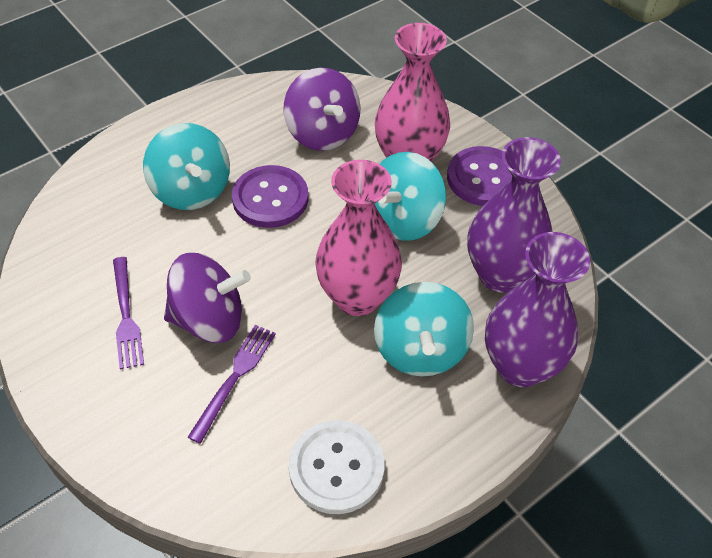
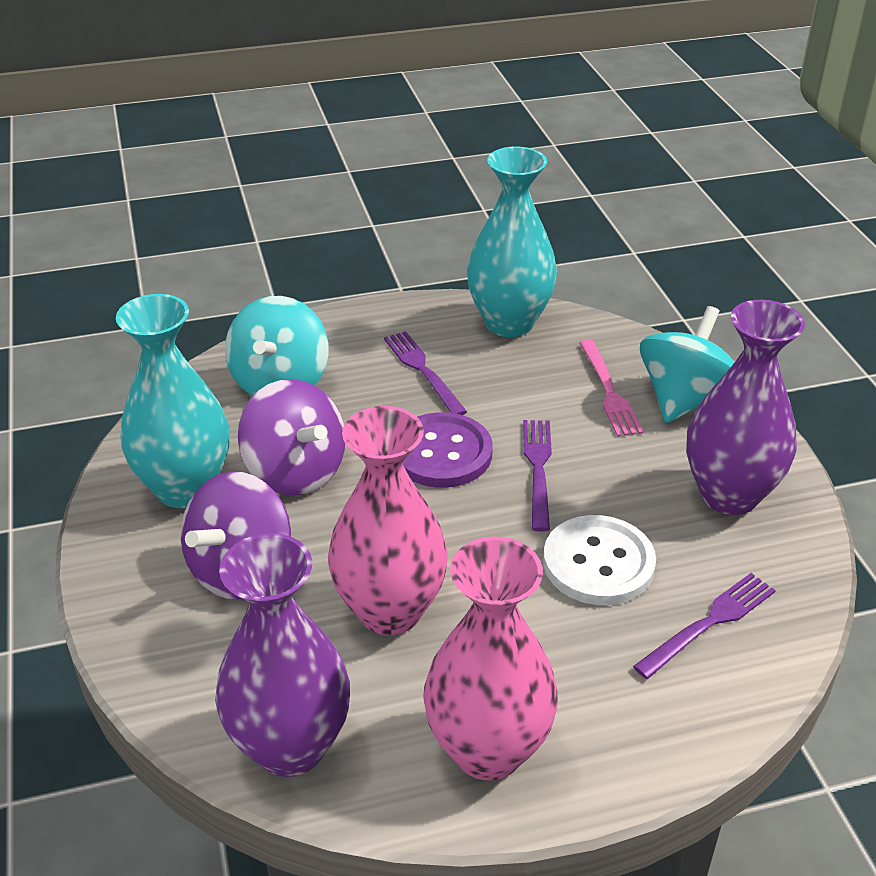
pink fork: none = 0 -> [580,340,643,437] = 1
purple button: [232,165,308,228] [447,146,512,206] = 2 -> [403,412,493,488] = 1
purple fork: [113,257,144,370] [188,325,276,444] = 2 -> [384,331,467,415] [523,420,552,532] [633,573,776,679] = 3
turquoise spinning top: [143,123,230,210] [374,282,474,376] [375,152,446,241] = 3 -> [225,296,328,396] [640,306,735,423] = 2
turquoise vase: none = 0 -> [116,294,229,508] [467,146,557,337] = 2

